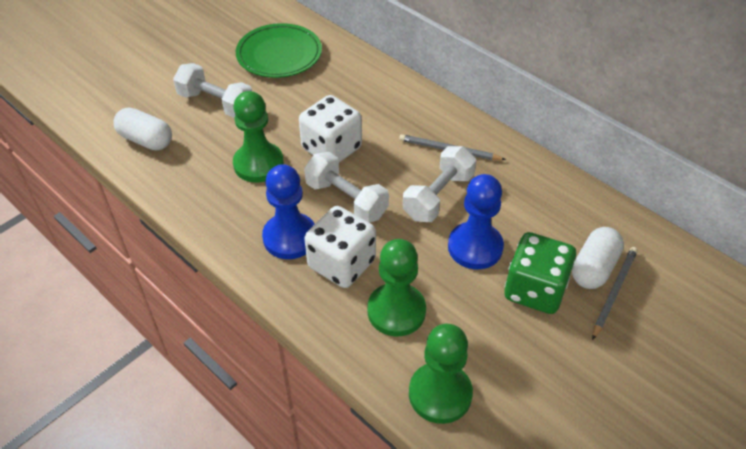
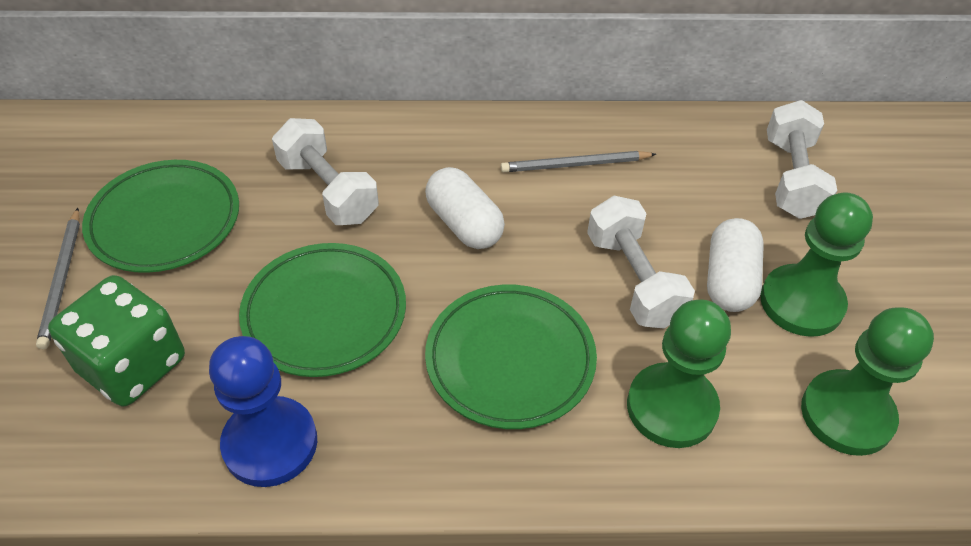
blue pawn: [262,164,315,259] [448,174,504,269] = 2 -> [209,336,317,487] = 1
green plate: [236,23,322,78] = 1 -> [82,160,239,273] [239,243,406,377] [425,285,597,429] = 3
white dice: [299,95,362,163] [305,206,376,288] = 2 -> none = 0

